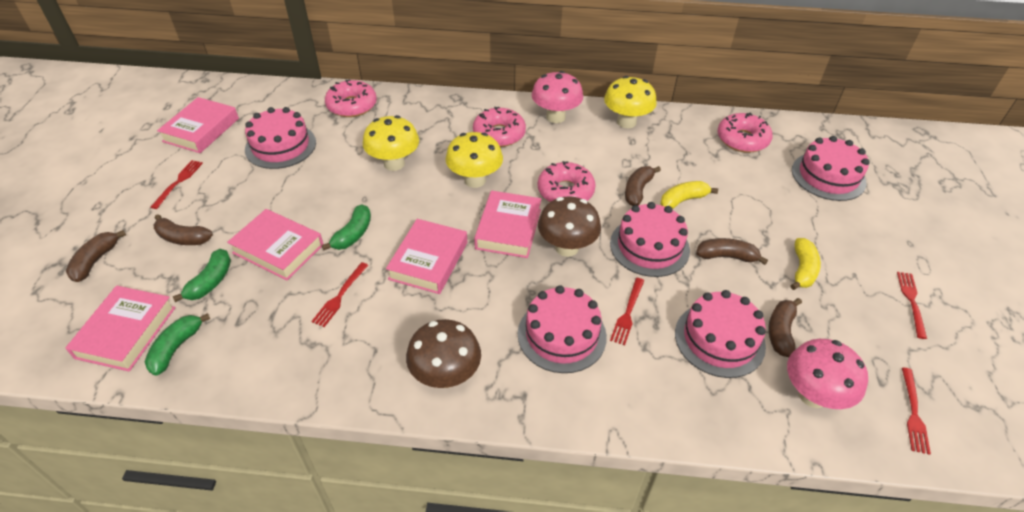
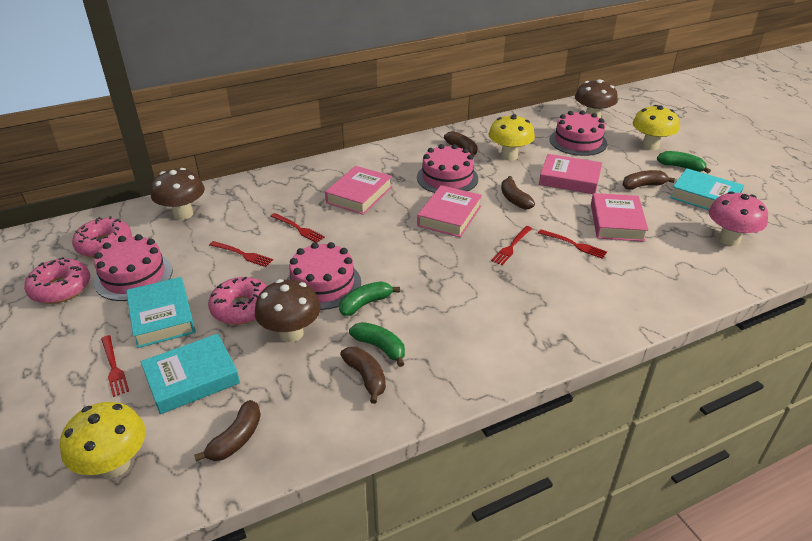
brown mushroom: [406,319,481,388] [538,196,601,257] = 2 -> [151,168,205,220] [255,279,321,342] [575,79,618,118] = 3
pink book: [65,286,176,372] [157,97,239,153] [227,209,323,280] [386,219,467,294] [474,191,542,258] = 5 -> [325,166,392,215] [417,185,482,237] [539,154,602,194] [591,193,648,242] = 4
pink cake: [245,107,316,169] [518,285,607,373] [610,202,690,277] [675,290,766,378] [792,136,870,201] = 5 -> [94,234,173,301] [286,242,361,310] [417,144,478,193] [550,110,607,156] = 4
pink donut: [325,79,377,117] [473,107,526,147] [538,161,596,202] [717,112,773,153] = 4 -> [24,257,90,304] [72,216,132,258] [208,277,267,325] = 3
pink mushroom: [532,71,583,123] [787,339,868,409] = 2 -> [708,191,768,246] = 1
turquoise book: none = 0 -> [126,277,196,348] [141,334,240,414] [670,168,744,210] = 3
yellow banana: [661,181,718,209] [790,238,821,290] = 2 -> none = 0

